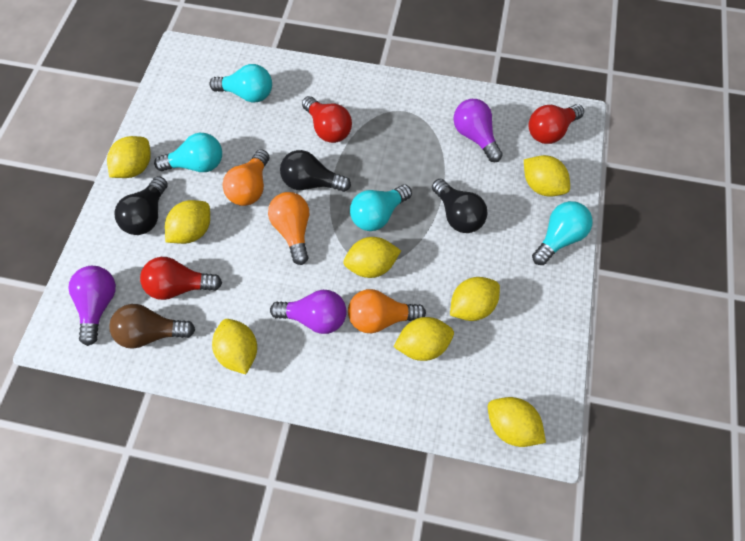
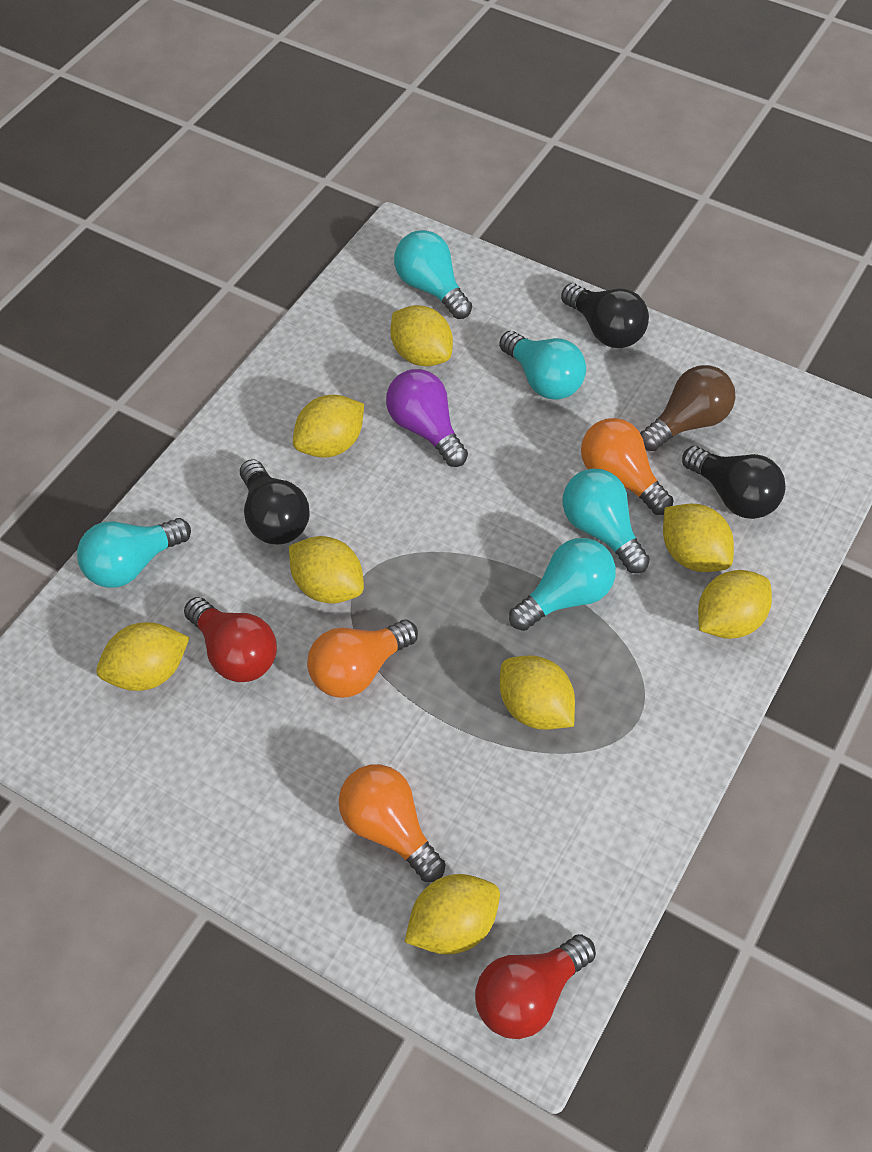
purple light bulb: [68,266,116,346] [270,290,347,334] [453,99,503,162] = 3 -> [386,369,468,467] = 1
red light bulb: [140,257,222,300] [302,96,352,143] [529,104,584,144] = 3 -> [184,597,277,682] [475,934,596,1039] = 2
turquoise light bulb: [154,133,222,172] [209,64,272,103] [350,184,412,231] [532,201,593,265] = 4 -> [77,518,191,588] [394,230,472,319] [499,331,586,400] [509,538,616,631] [563,469,650,573] = 5

